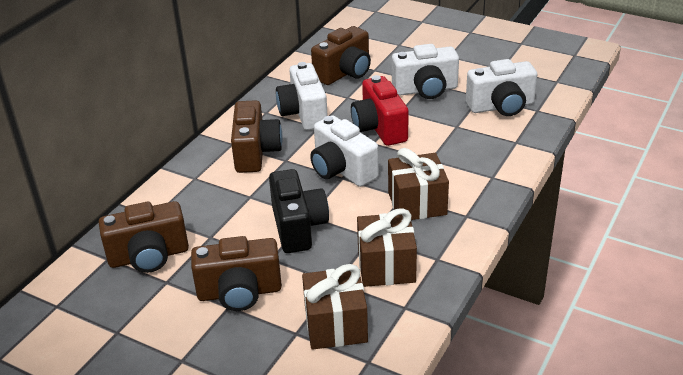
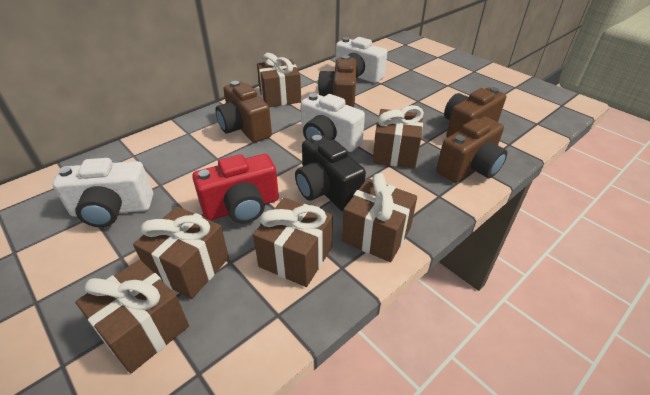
brown gift: [302,264,368,350] [357,208,417,287] [388,148,449,220] = 3 -> [75,260,189,373] [133,206,229,299] [253,198,333,287] [257,53,301,107] [342,173,417,262] [372,105,424,169] = 6
white camera: [276,62,328,130] [310,115,379,187] [392,44,459,99] [466,59,537,116] = 4 -> [52,158,153,227] [301,93,365,152] [335,37,387,83] = 3

